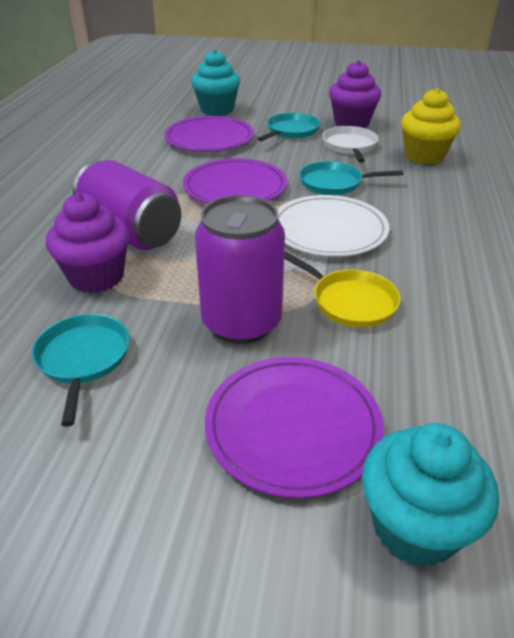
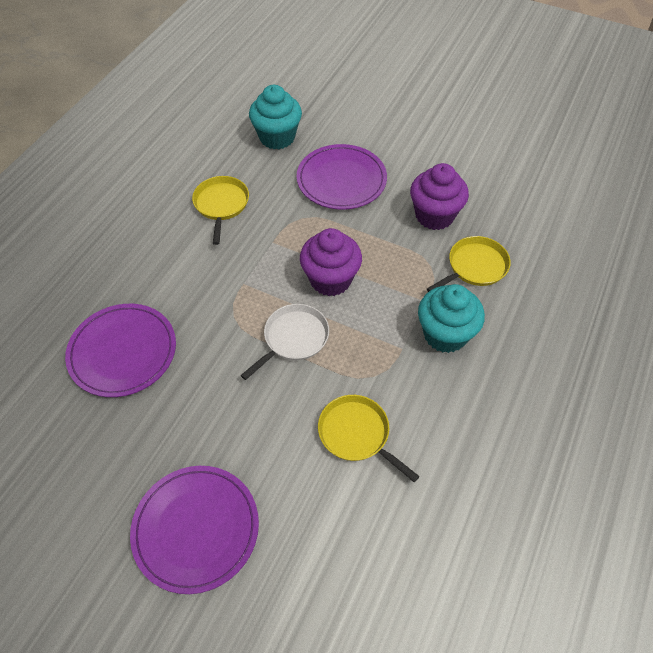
purple can: [73,160,181,250] [195,195,285,344] = 2 -> none = 0
turquoise pan: [32,314,130,427] [258,113,320,141] [299,161,403,195] = 3 -> none = 0
white plate: [277,195,389,257] = 1 -> none = 0
yellow cupcake: [401,88,461,164] = 1 -> none = 0
yellow pan: [284,251,401,327] = 1 -> [192,176,249,245] [318,395,420,482] [427,236,511,292] = 3

